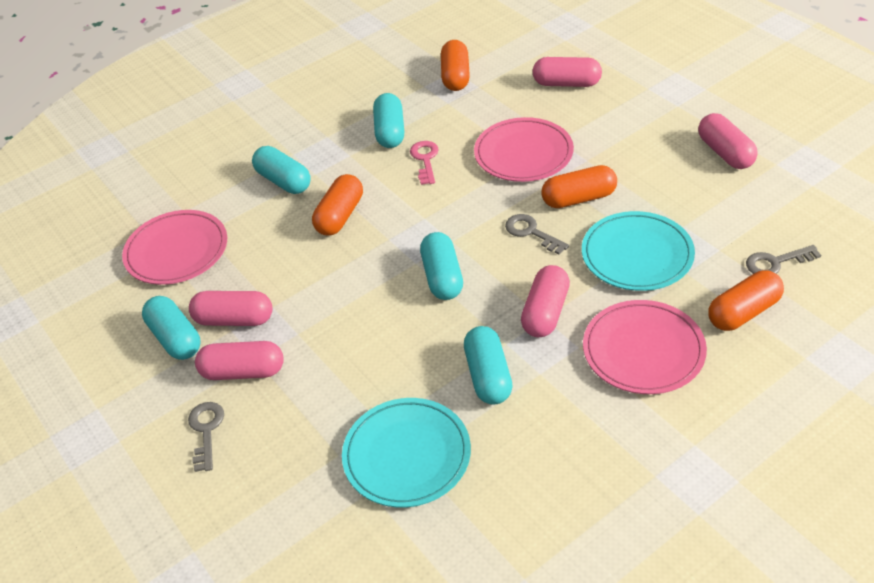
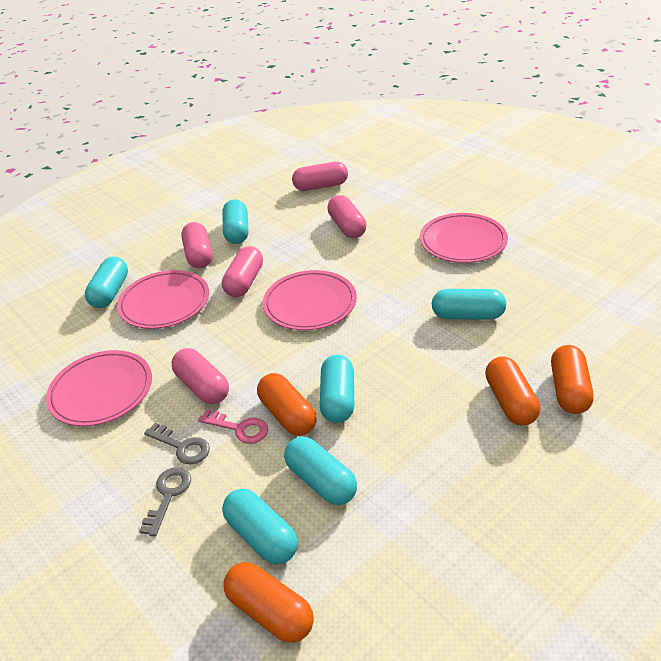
grey key: [188,402,224,472] [505,214,569,255] [746,245,821,274] = 3 -> [139,467,191,537] [144,423,210,464] = 2
pink plate: [122,210,227,285] [474,117,574,182] [583,300,707,394] = 3 -> [46,350,152,426] [117,270,209,329] [263,270,357,330] [420,213,508,263] = 4
turquoise capsule: [142,296,200,360] [252,146,311,194] [373,93,404,148] [420,232,463,300] [464,326,513,405] = 5 -> [85,257,128,308] [222,199,249,244] [222,489,298,565] [284,437,357,505] [320,355,354,423] [432,289,506,320] = 6
turquoise plate: [342,398,471,508] [582,211,695,291] = 2 -> none = 0

